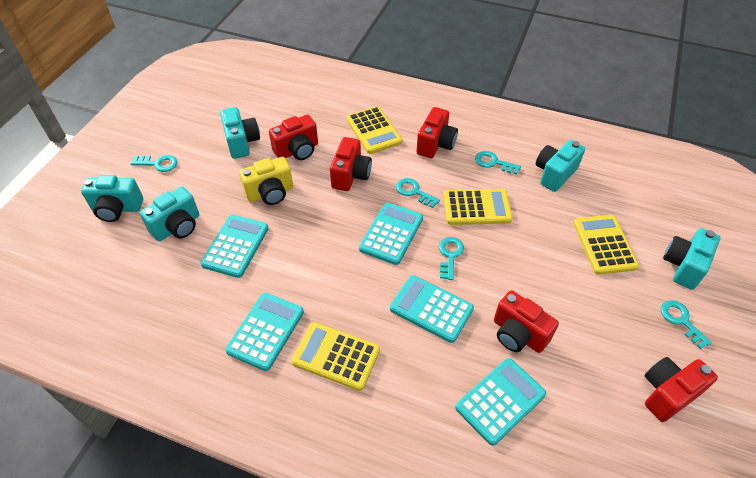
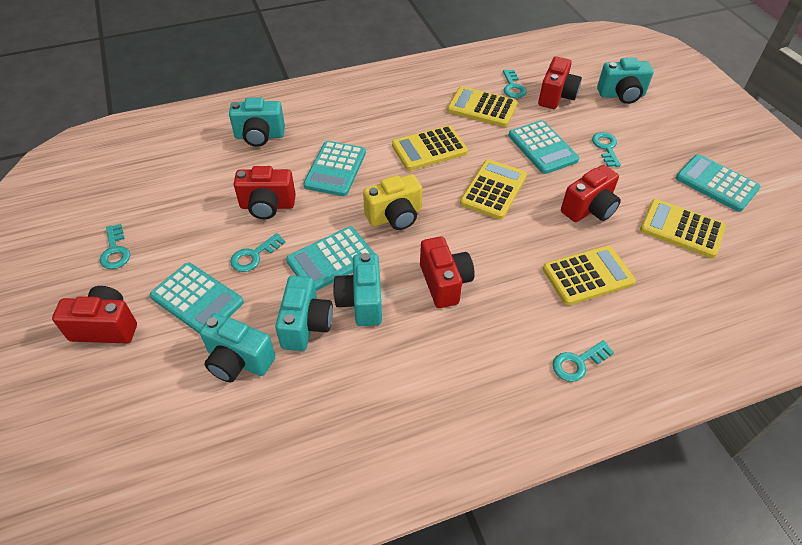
yellow calculator: [292,322,380,391] [346,106,402,154] [443,189,513,225] [573,215,639,275] = 4 -> [392,125,468,171] [447,86,518,127] [460,159,527,220] [543,245,636,305] [640,199,726,258] = 5

